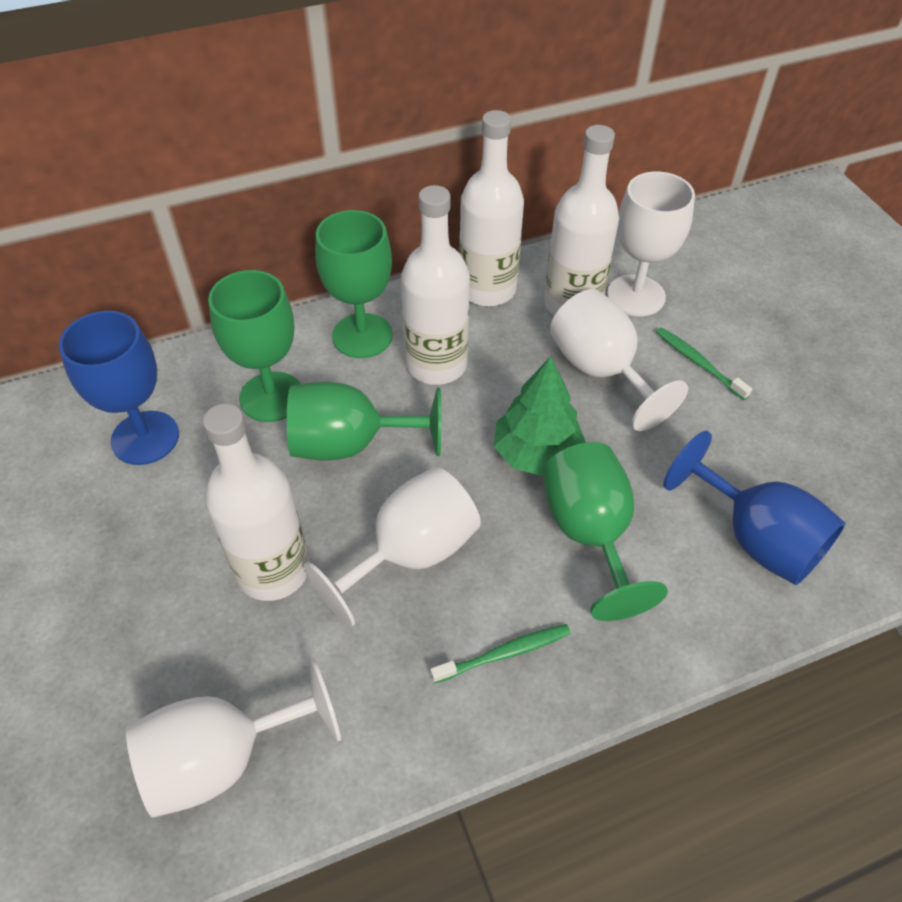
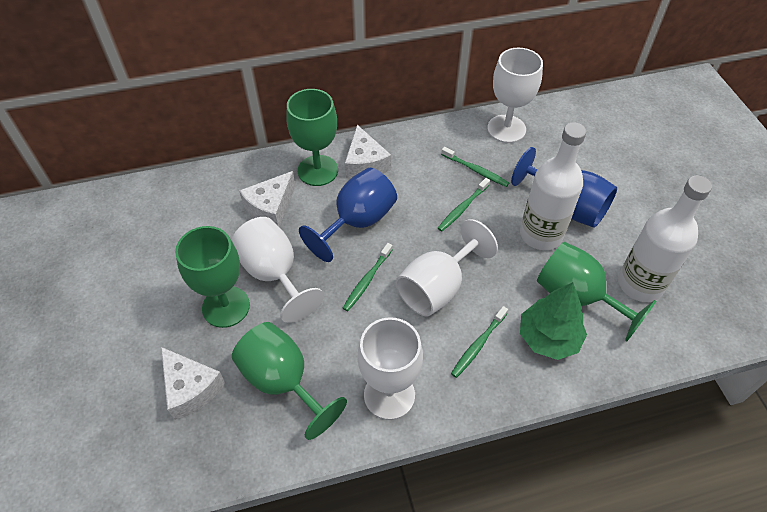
green toothbrush: [430,624,571,683] [656,327,752,400] = 2 -> [343,243,393,311] [438,178,490,232] [441,147,509,187] [451,306,508,378] = 4
white bottle: [203,403,309,601] [401,185,470,385] [459,110,524,306] [544,125,619,315] = 4 -> [520,122,586,250] [618,175,712,302] = 2
white cheese: none = 0 -> [161,347,225,420] [239,171,295,226] [345,125,391,179] = 3

